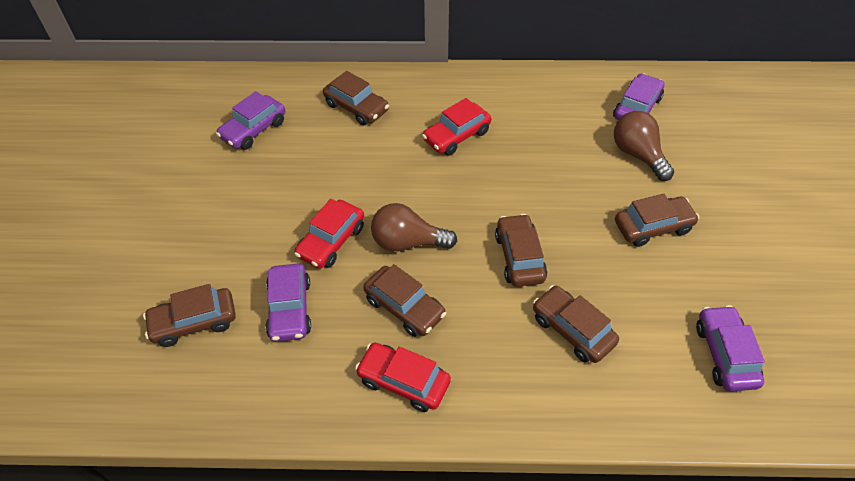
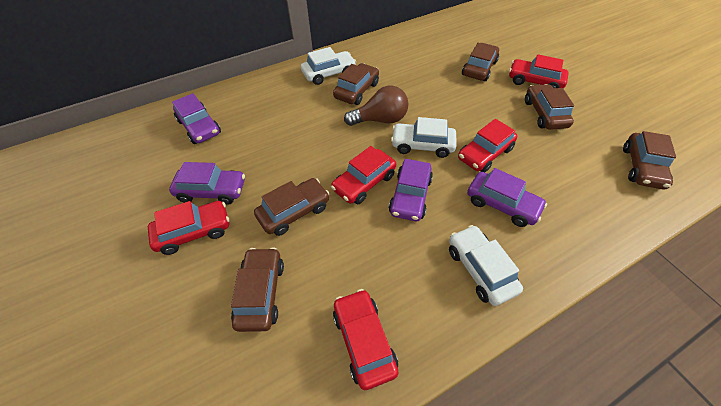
brown light bulb: [371,203,457,252] [614,111,674,181] = 2 -> [344,86,408,126] = 1
red car: [294,199,364,269] [355,342,451,412] [422,98,491,155] = 3 -> [148,201,229,255] [331,146,396,204] [333,289,398,390] [458,119,517,172] [509,54,569,88] = 5
white car: none = 0 -> [301,47,356,85] [391,117,457,158] [449,225,523,306] = 3

